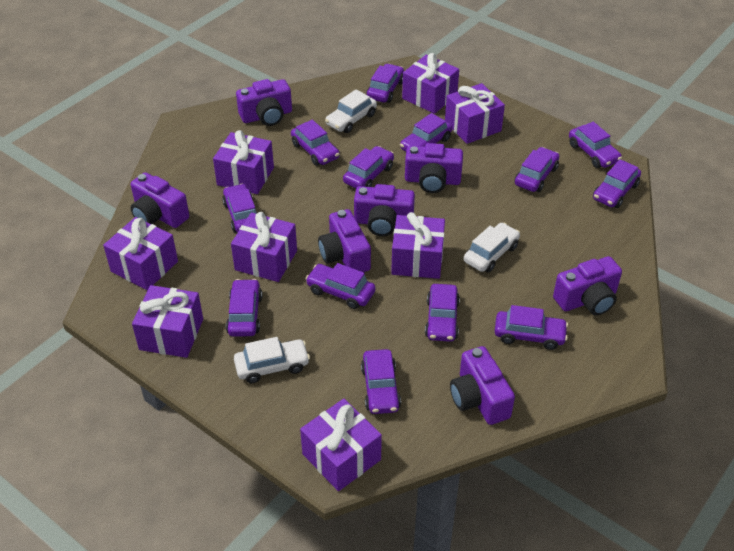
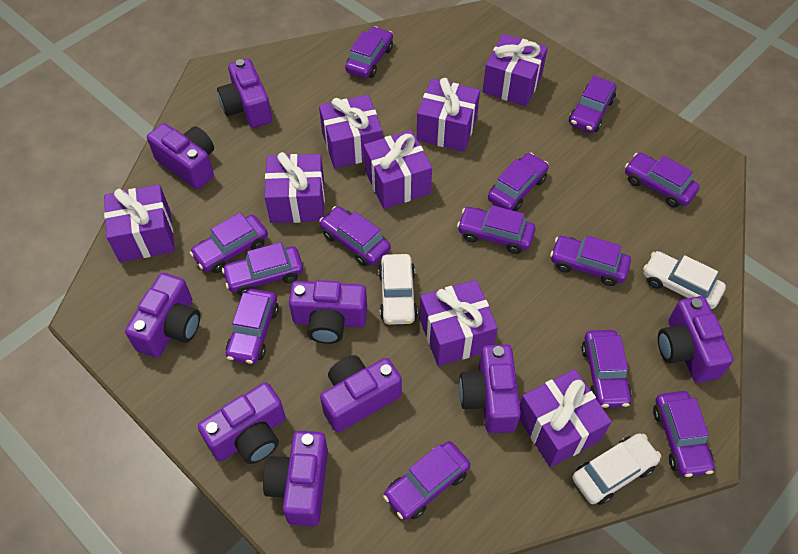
purple camera: [131,172,189,228] [236,79,292,126] [318,209,371,272] [354,184,415,236] [405,143,463,193] [450,346,515,425] [553,256,622,315] = 7 -> [125,273,200,358] [147,123,214,189] [198,382,286,464] [217,59,272,128] [263,431,328,526] [289,280,367,344] [320,355,402,432] [459,344,521,433] [658,296,734,383] = 9

